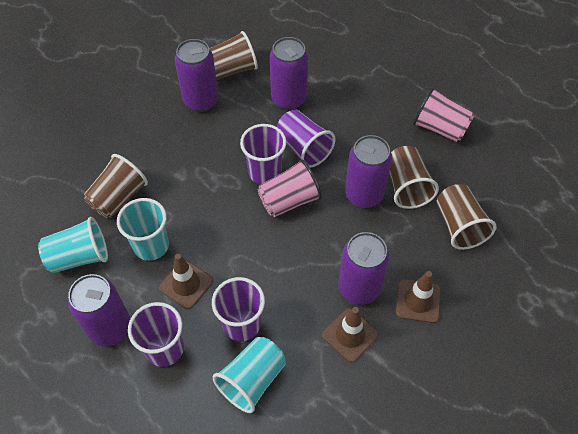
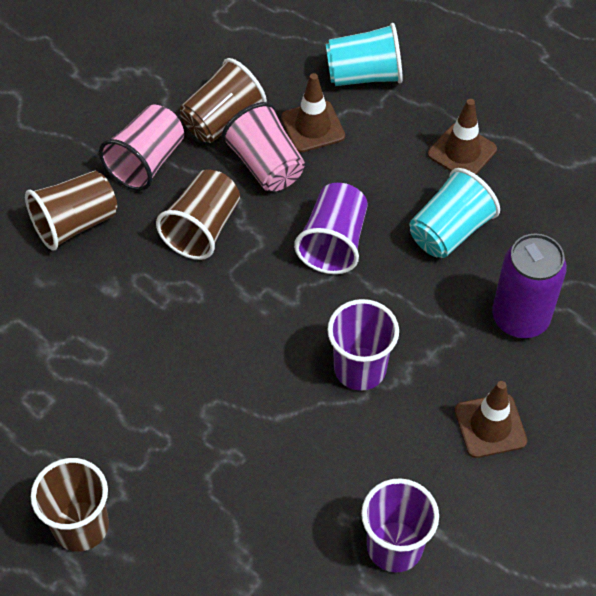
purple can: [68,274,131,347] [175,39,219,112] [270,37,308,110] [338,232,389,305] [345,135,392,208] = 5 -> [492,233,567,338] = 1
purple cup: [128,302,184,367] [212,277,265,341] [240,124,286,184] [277,110,335,168] = 4 -> [294,183,368,274] [327,299,399,391] [361,478,439,572] = 3
turquoise cup: [38,217,108,273] [117,198,169,261] [213,337,286,413] = 3 -> [326,23,403,86] [410,168,500,258] = 2

